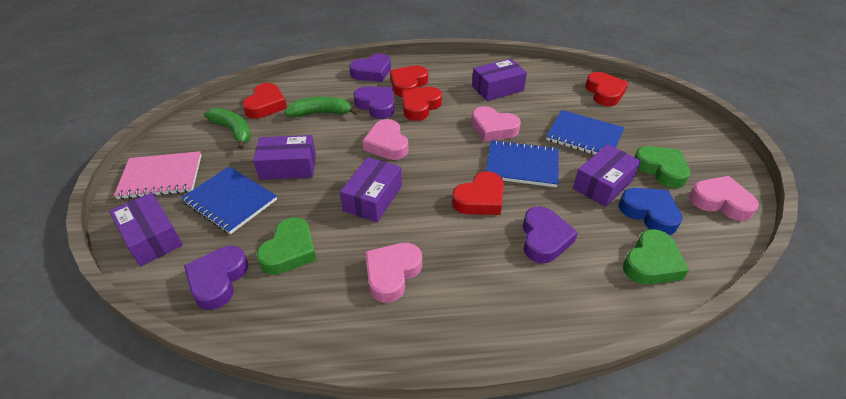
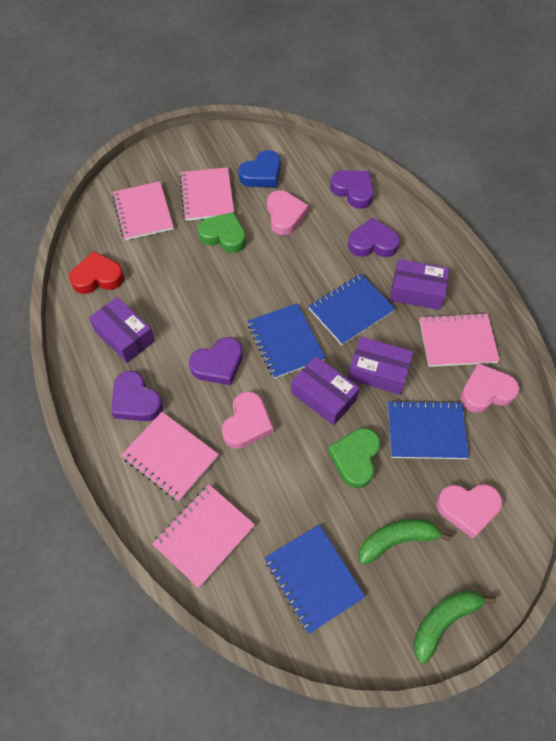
blue notebook: [181,167,277,234] [486,140,558,187] [546,110,624,155] = 3 -> [248,303,326,379] [264,525,365,634] [309,274,395,345] [388,400,469,459] = 4
green heart: [257,217,317,275] [623,229,689,285] [634,146,691,188] = 3 -> [198,212,246,253] [328,428,380,489] = 2
pink notebook: [114,151,202,200] = 1 -> [112,181,174,240] [121,412,219,502] [152,484,255,588] [179,167,234,221] [419,313,500,367] = 5
purple box: [109,193,183,266] [253,135,316,180] [340,157,402,222] [472,59,527,101] [573,144,641,207] = 5 -> [89,297,155,363] [291,356,360,425] [348,337,413,395] [390,259,449,310] = 4
red heart: [242,83,287,119] [390,65,428,97] [402,87,442,121] [452,171,504,215] [585,72,628,106] = 5 -> [69,251,124,294] = 1

